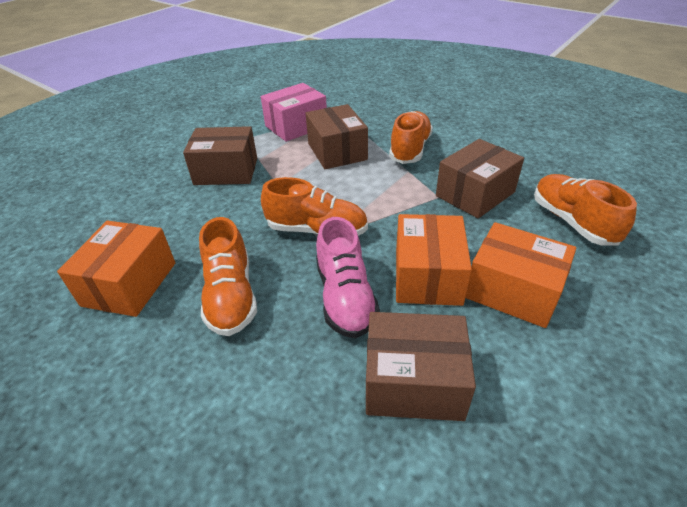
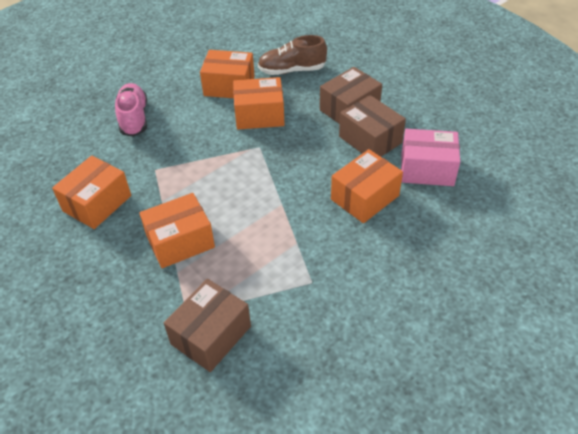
brown box: [183,126,257,185] [306,104,368,169] [366,312,476,421] [436,139,524,218] = 4 -> [164,279,251,372] [320,67,382,124] [339,95,406,157] = 3
brown shoe: none = 0 -> [258,35,327,75] = 1
orange box: [57,221,175,317] [396,214,472,306] [465,222,576,328] = 3 -> [52,155,131,229] [139,193,215,268] [200,50,255,98] [233,77,285,130] [331,149,403,223] = 5
orange shoe: [199,217,257,336] [261,177,368,236] [389,111,433,164] [534,174,637,245] = 4 -> none = 0

